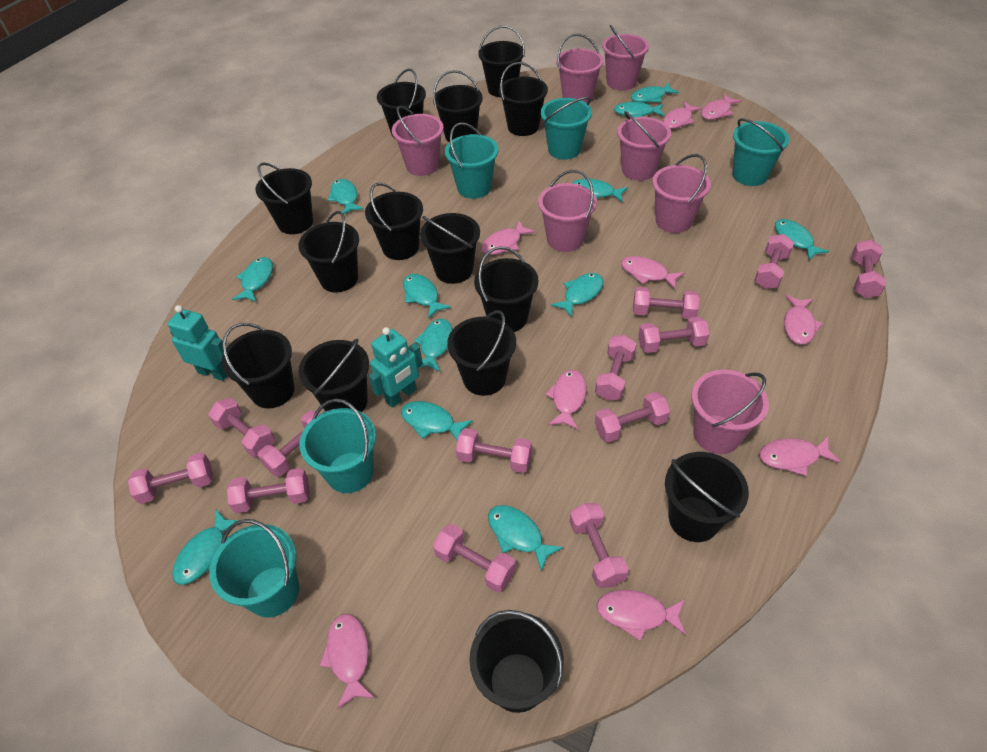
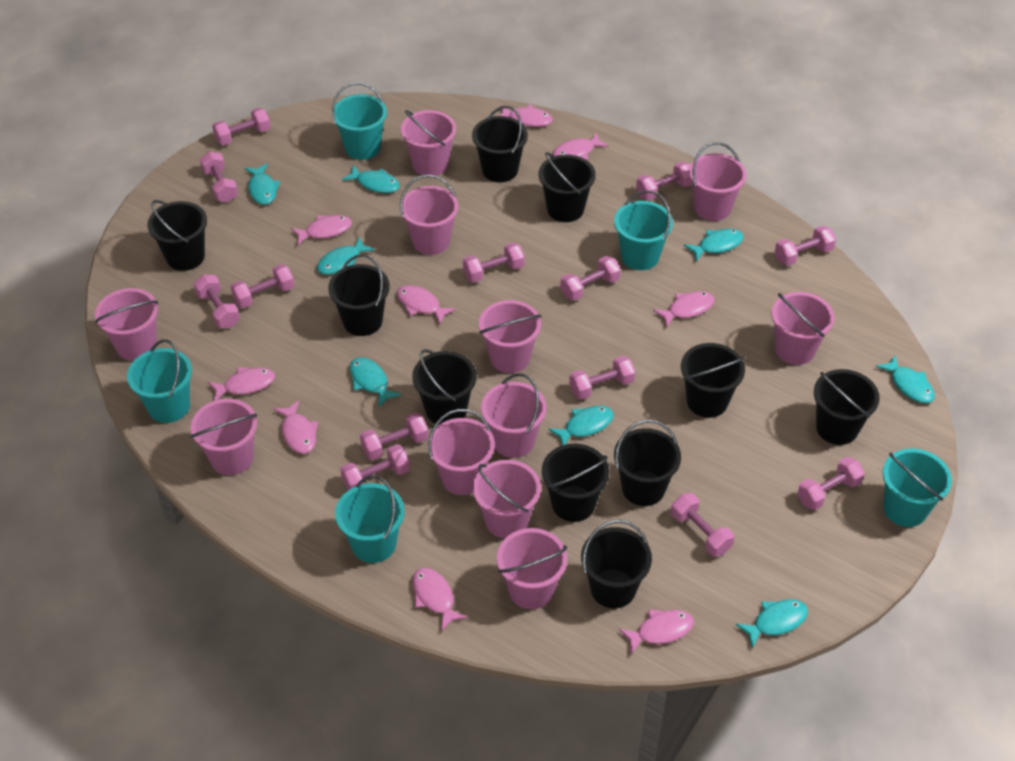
black bucket: [222,323,295,408] [256,162,313,234] [298,338,369,412] [299,211,359,292] [365,183,423,260] [377,69,426,138] [420,213,480,284] [433,70,483,142] [447,310,516,396] [469,610,564,713] [474,246,539,332] [478,26,525,97] [499,62,548,136] [665,452,749,542] = 14 -> [147,200,207,271] [328,254,390,336] [412,349,477,425] [472,106,528,182] [538,152,596,222] [542,444,609,522] [581,520,652,608] [614,420,681,506] [681,343,745,418] [814,369,880,445] = 10
pink bucket: [392,106,444,176] [538,170,597,252] [556,33,604,103] [602,25,649,90] [617,111,671,181] [652,154,711,233] [692,370,769,454] = 7 -> [95,288,158,361] [191,399,257,475] [400,175,458,255] [401,110,456,176] [428,409,495,495] [473,460,541,538] [479,300,542,373] [481,373,547,458] [497,528,567,609] [689,142,746,221] [772,292,834,365] = 11
turquoise fish: [172,510,239,585] [232,257,273,302] [328,179,364,214] [401,401,473,441] [403,274,451,319] [414,319,453,372] [488,505,563,571] [551,273,603,317] [573,179,628,202] [614,102,665,117] [631,83,679,103] [775,219,829,260] = 12 -> [244,163,281,205] [317,237,375,275] [342,165,400,193] [350,357,401,408] [548,406,614,445] [684,229,744,262] [736,599,808,648] [876,355,935,403] = 8
turquoise robot: [167,305,227,381] [369,327,423,408] = 2 -> none = 0

